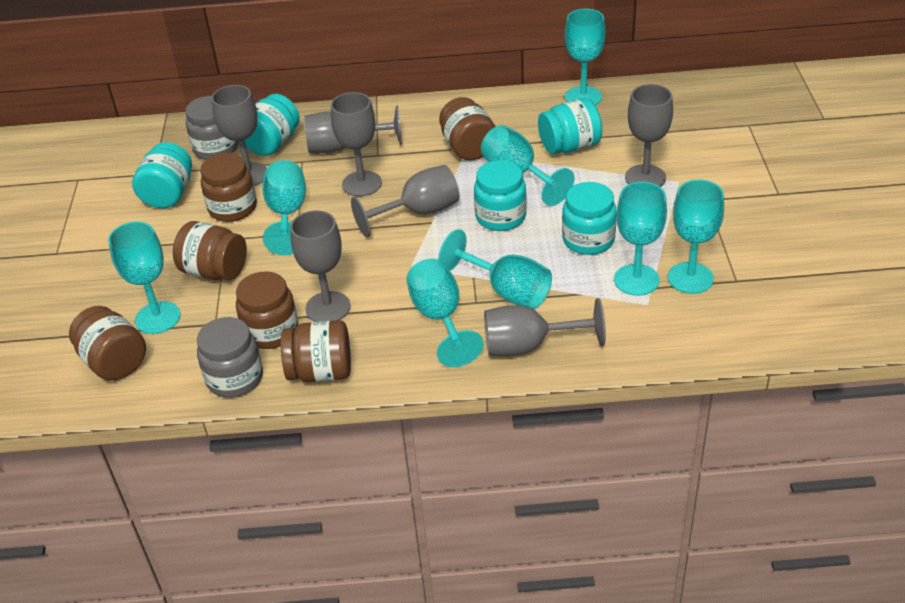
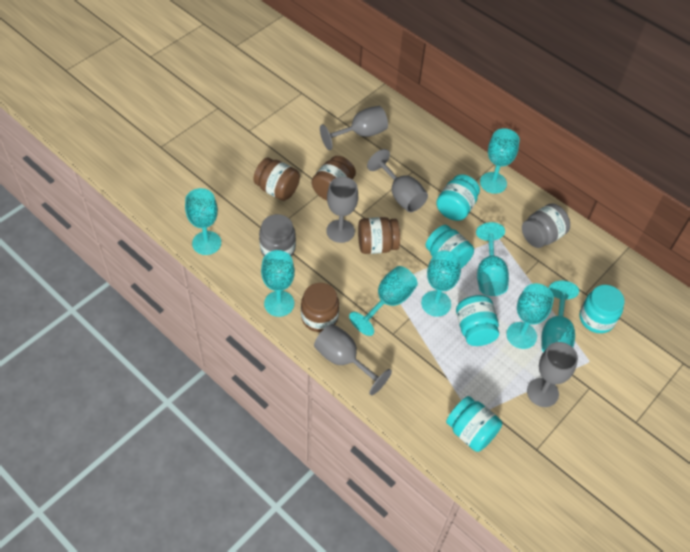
brown jar: [69,306,146,381] [173,221,247,280] [200,153,257,222] [236,272,298,349] [281,320,351,382] [439,97,496,160] = 6 -> [253,158,300,201] [301,283,339,332] [312,156,356,200] [358,217,400,254] = 4
grey goblet: [212,85,267,186] [290,210,351,322] [304,106,402,153] [331,92,382,197] [351,165,459,237] [484,298,606,356] [625,84,673,187] = 7 -> [314,324,392,395] [320,106,388,150] [326,177,358,243] [367,149,428,212] [527,342,578,407] = 5

